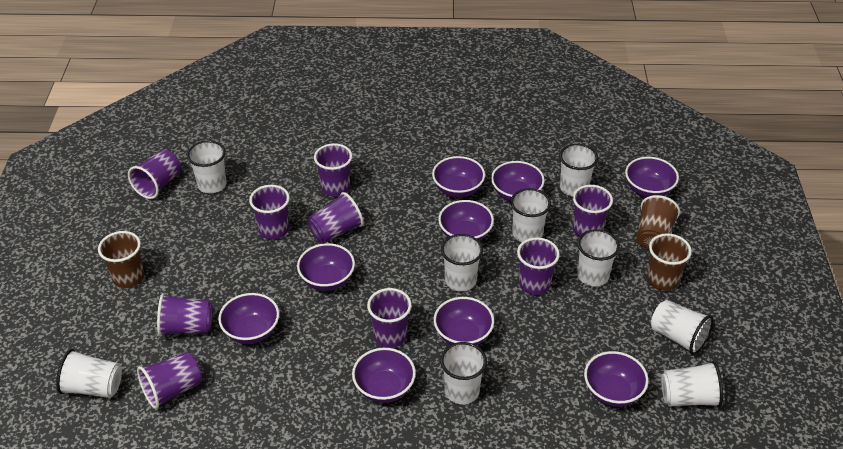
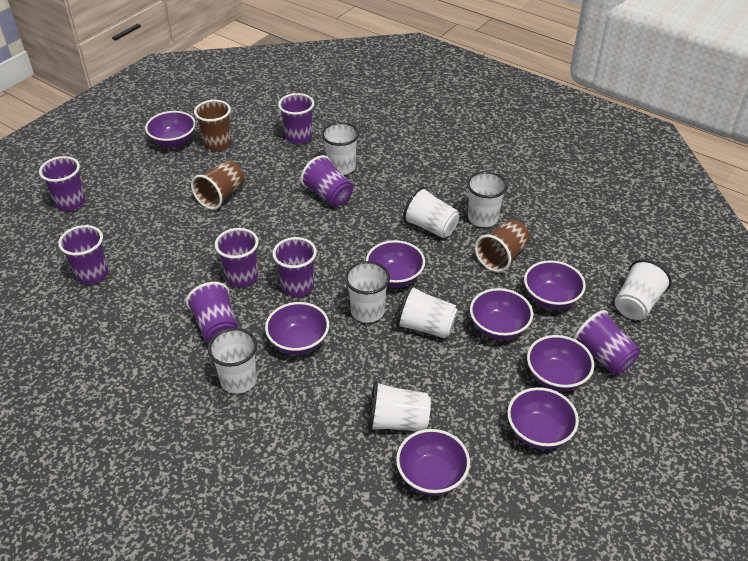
purple bowl: [218,293,279,344] [297,243,355,291] [352,348,416,403] [432,156,485,198] [434,297,494,345] [438,200,494,241] [491,161,545,202] [584,351,649,407] [625,157,679,198] = 9 -> [145,111,196,148] [265,302,329,355] [366,240,425,288] [396,429,470,496] [470,288,533,340] [507,387,579,450] [524,260,586,310] [527,335,594,392] = 8
purple cup: [128,150,181,199] [137,352,202,409] [157,293,213,336] [249,185,290,240] [308,192,364,243] [314,143,352,196] [367,288,412,348] [517,237,560,295] [573,185,613,237] = 9 -> [39,156,86,211] [58,225,108,284] [186,282,239,344] [215,228,258,287] [273,237,317,297] [278,93,314,144] [301,155,353,207] [573,310,640,375] = 8
white cup: [56,349,122,398] [187,140,227,193] [440,342,487,404] [441,234,483,291] [511,188,551,242] [559,144,598,196] [578,229,620,286] [651,300,713,355] [661,361,723,407] = 9 -> [208,328,257,394] [321,122,359,175] [345,261,390,323] [368,381,431,431] [396,285,458,338] [403,187,459,238] [467,172,508,227] [615,259,672,320] = 8

